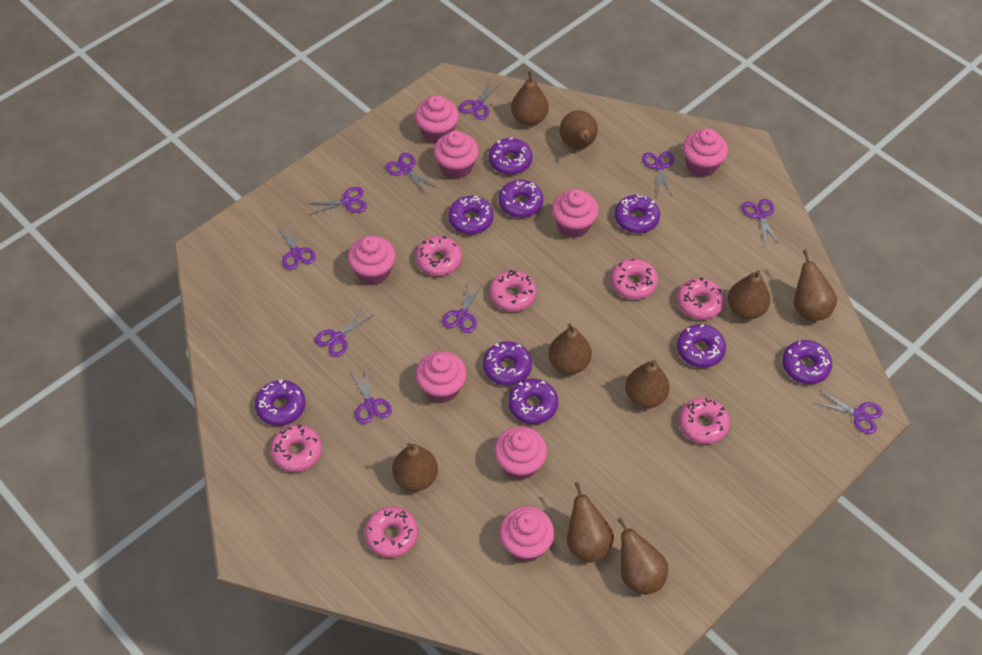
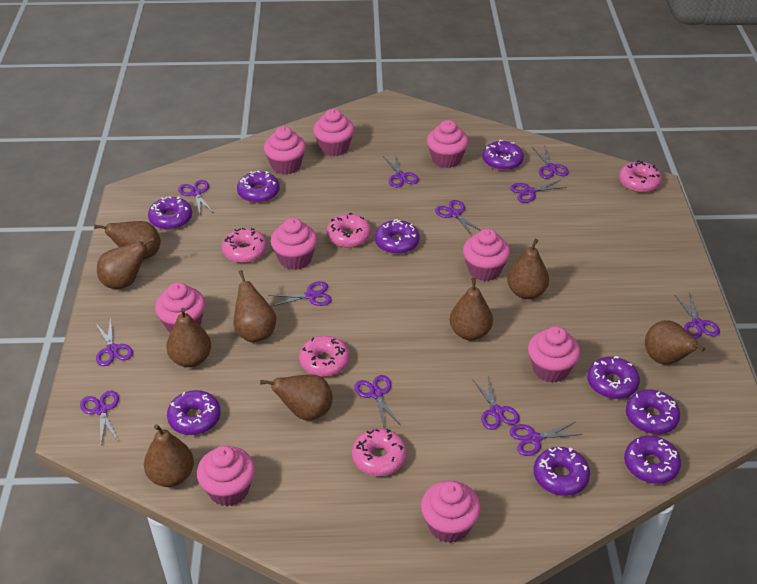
pink cupcake: [348,236,396,285] [415,95,459,143] [416,351,467,403] [434,130,479,179] [494,426,547,480] [499,506,554,562] [552,189,599,238] [683,128,728,177] = 8 -> [155,282,205,333] [197,446,255,506] [264,126,306,175] [271,218,317,270] [313,109,354,156] [421,481,481,543] [427,120,468,168] [463,229,510,281] [528,326,580,383] = 9
pink donut: [270,424,322,472] [364,507,418,558] [416,236,462,276] [489,270,537,312] [611,258,658,299] [677,277,725,320] [679,398,730,444] = 7 -> [222,228,267,263] [299,336,350,377] [327,212,371,248] [352,429,407,476] [619,160,662,193] = 5
purple scissors: [278,223,316,270] [309,187,367,215] [315,307,373,357] [350,367,392,424] [386,153,437,194] [442,280,483,333] [459,79,502,120] [642,152,674,195] [742,199,780,245] [814,390,883,434] = 10 -> [80,390,119,444] [95,318,133,366] [178,180,213,214] [268,281,332,307] [354,375,400,427] [383,153,419,188] [435,200,481,236] [472,376,520,430] [510,180,567,203] [510,422,583,456] [532,147,569,179] [675,295,720,339] = 12

